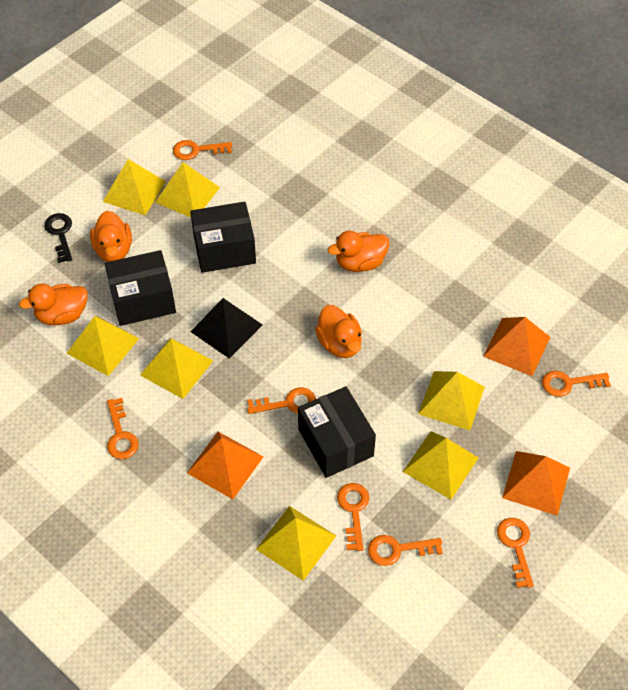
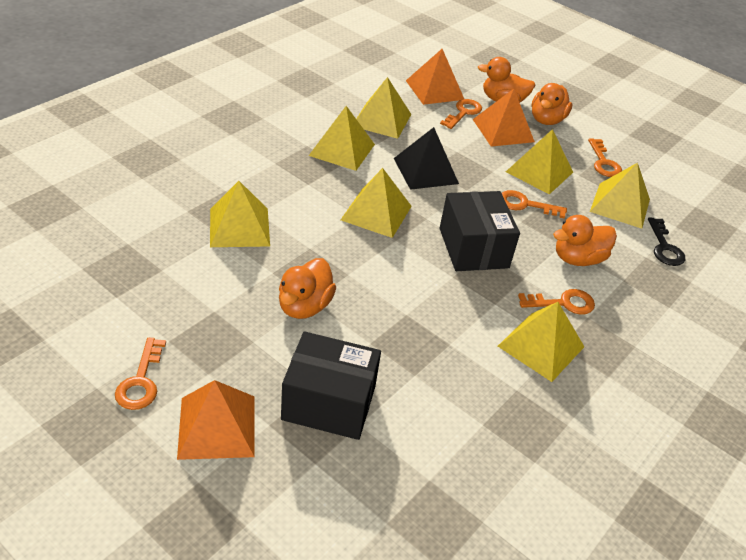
black box: [105,250,176,326] [190,202,256,273] [298,386,376,478] = 3 -> [281,331,381,440] [440,191,520,271] = 2
orange key: [107,398,139,459] [173,140,232,160] [247,387,316,414] [337,483,369,551] [368,535,443,566] [497,518,534,588] [542,371,611,397] = 7 -> [115,337,166,410] [440,99,482,129] [502,190,567,218] [518,289,595,315] [588,138,622,177] = 5

